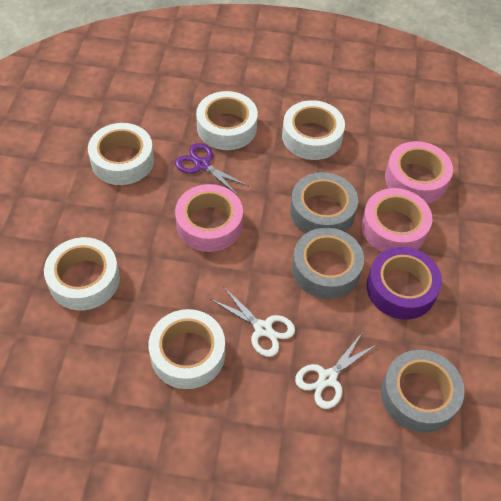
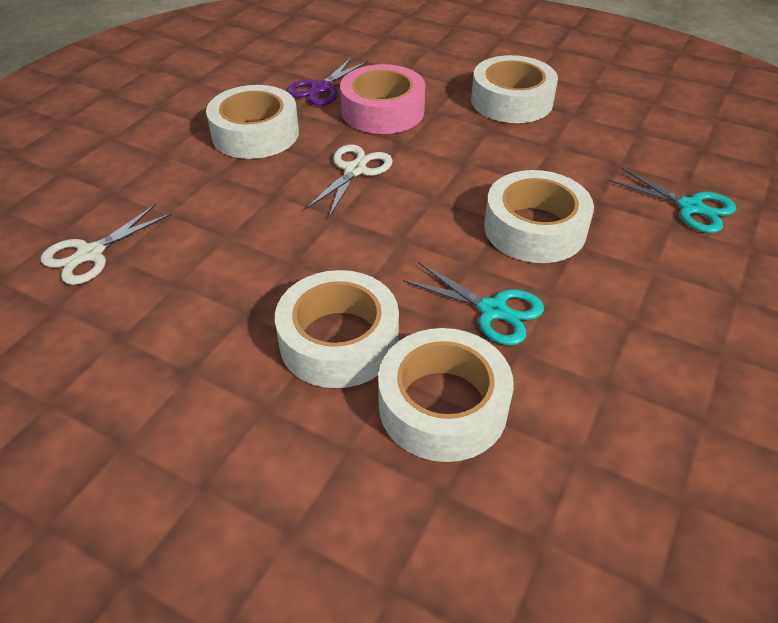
grey tape: [290,172,358,233] [292,228,364,299] [381,350,465,433] = 3 -> none = 0
pink tape: [175,184,243,252] [361,188,432,252] [385,141,453,204] = 3 -> [340,64,425,134] = 1
purple tape: [366,247,442,320] = 1 -> none = 0
turquoise scissors: none = 0 -> [403,262,544,345] [609,167,736,233] = 2

